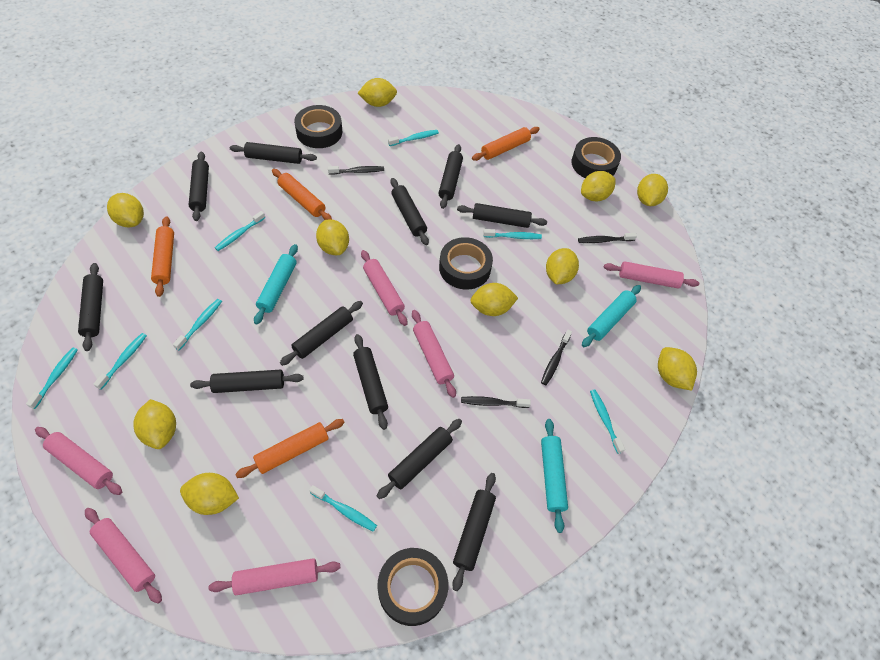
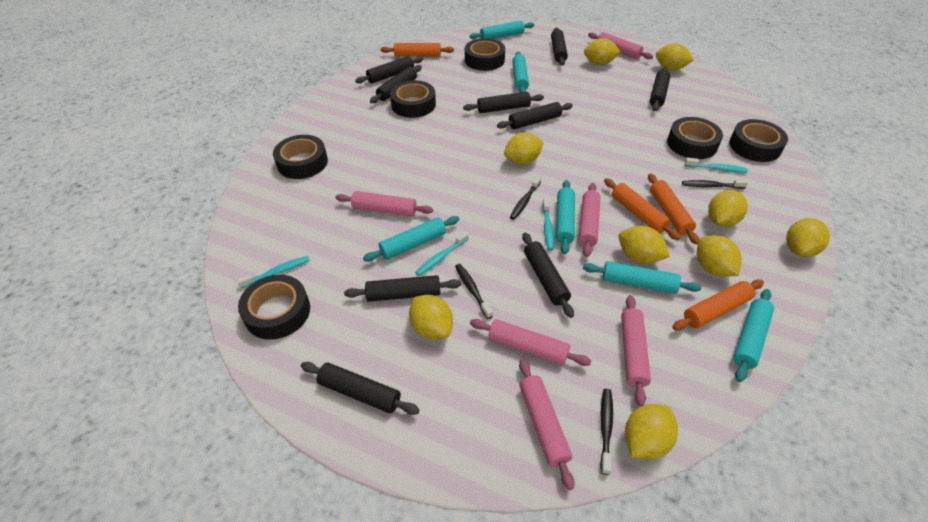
black rolling pin: [78,263,103,351] [189,152,209,221] [190,370,304,393] [230,142,317,164] [280,301,363,366] [353,334,388,430] [377,419,462,499] [390,178,429,245] [438,144,463,209] [452,473,496,591] [457,203,547,228] = 11 -> [301,362,420,415] [344,275,461,302] [355,56,423,84] [370,65,422,103] [463,92,544,113] [497,102,573,129] [522,233,574,318] [551,27,568,66] [650,67,671,111] = 9
black tape: [294,105,342,148] [377,548,448,626] [439,237,493,290] [571,137,621,178] = 4 -> [238,275,310,340] [273,135,328,179] [390,80,436,118] [465,38,505,71] [667,117,723,159] [729,119,788,162] = 6
turquoise rolling pin: [254,244,298,324] [541,419,568,533] [582,285,641,347] = 3 -> [363,216,459,262] [469,21,534,39] [512,52,529,93] [556,180,575,254] [583,261,701,294] [733,289,774,382] = 6
turquoise toothbrush: [26,347,78,409] [93,333,147,390] [173,299,222,350] [215,211,265,251] [309,485,377,532] [388,130,439,146] [483,229,542,239] [590,389,625,454] = 8 -> [237,256,310,288] [415,231,469,276] [542,198,554,251] [685,158,748,173] = 4
yellow lemon: [107,193,144,227] [133,399,176,449] [180,473,239,515] [316,219,349,255] [358,78,397,107] [470,283,518,316] [546,248,579,284] [581,171,616,201] [637,174,668,206] [658,347,697,391] = 10 -> [409,295,453,340] [504,132,544,165] [584,38,620,65] [619,226,670,264] [625,404,678,459] [656,43,693,70] [697,235,742,277] [708,190,748,227] [786,218,830,257] = 9

